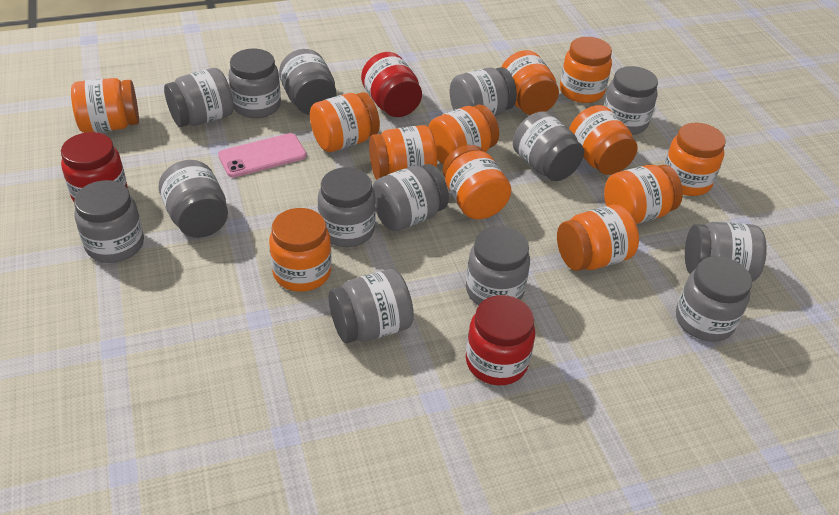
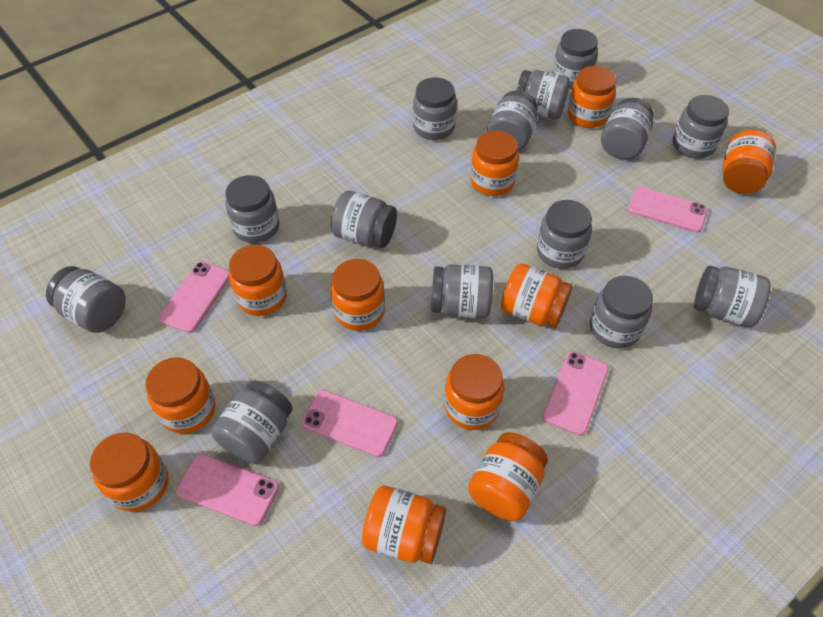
orange jar: [71,78,139,133] [269,208,332,292] [310,92,380,152] [369,125,437,180] [429,105,499,164] [443,145,511,219] [501,50,559,115] [557,205,639,271] [560,37,612,103] [569,105,638,175] [604,164,683,224] [664,122,726,196] = 12 -> [90,432,168,512] [145,357,215,434] [229,245,287,316] [330,259,385,331] [362,486,446,564] [444,354,505,430] [468,432,548,521] [470,131,519,196] [501,263,572,328] [568,66,616,128] [722,130,776,194] = 11
pink phone: [218,133,307,178] = 1 -> [158,262,229,333] [176,454,279,526] [302,390,398,457] [542,351,609,436] [628,187,707,233] = 5
red jar: [61,132,128,202] [361,52,422,117] [466,295,535,385] = 3 -> none = 0

